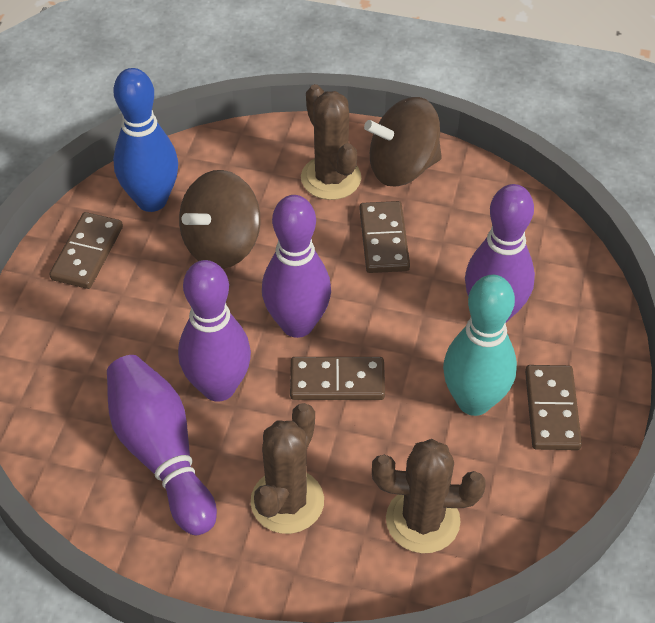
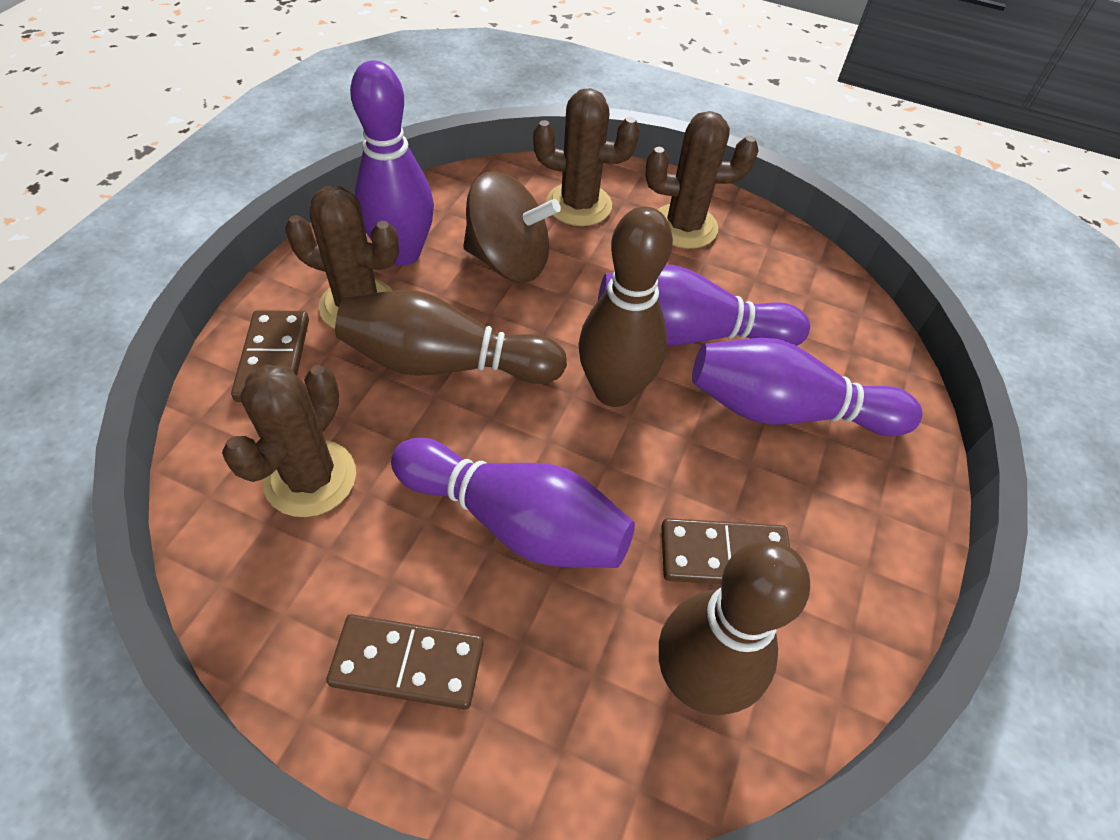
blue bowling pin: [113,68,178,212] = 1 -> none = 0
brown bowling pin: none = 0 -> [335,290,567,384] [578,207,673,407] [659,540,810,715] = 3
brown cactus: [251,403,324,534] [301,84,361,200] [372,439,486,553] = 3 -> [222,365,356,517] [285,186,399,329] [533,88,640,226] [645,111,759,249] = 4
brown domino: [49,212,123,289] [290,357,385,400] [360,201,410,273] [525,365,582,450] = 4 -> [231,310,309,402] [326,614,483,709] [661,518,790,584] = 3
brown spinning top: [179,170,260,269] [364,97,442,186] = 2 -> [463,171,561,282] = 1
turquoise bowling pin: [443,275,517,416] = 1 -> none = 0

